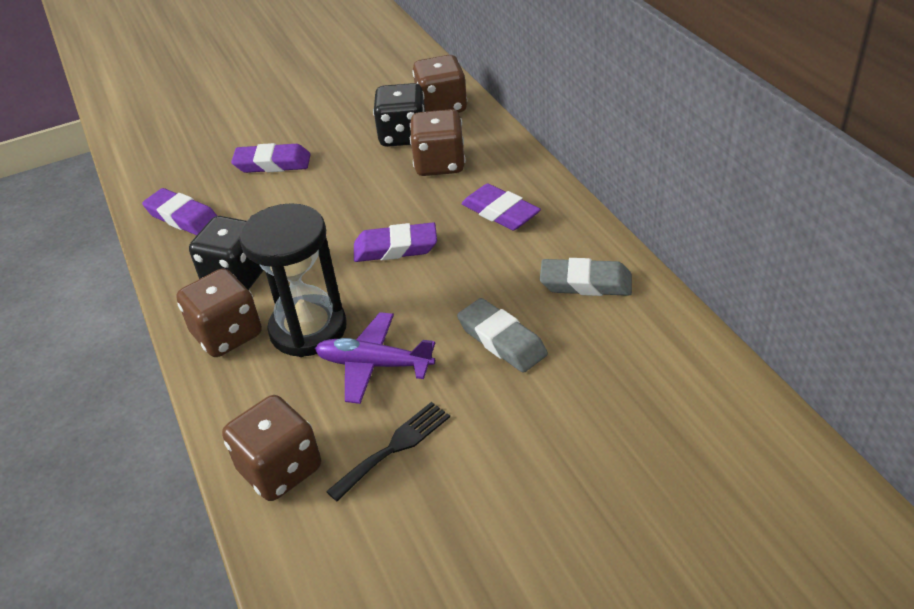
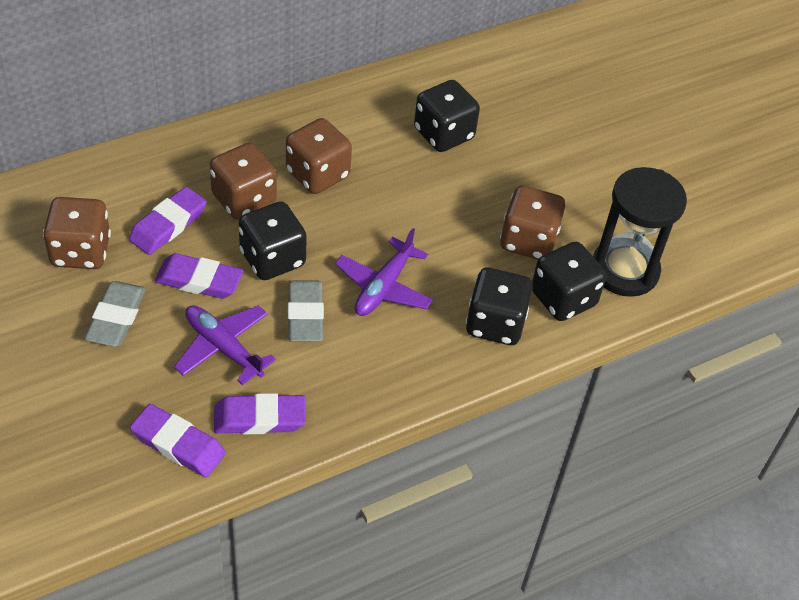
black dice: [189,216,264,290] [373,83,425,147] = 2 -> [239,201,307,280] [414,80,480,152] [466,267,533,345] [532,242,606,321] = 4
black fork: [326,402,450,501] = 1 -> none = 0
purple plane: [315,312,435,404] = 1 -> [174,305,276,385] [335,228,433,316] = 2

